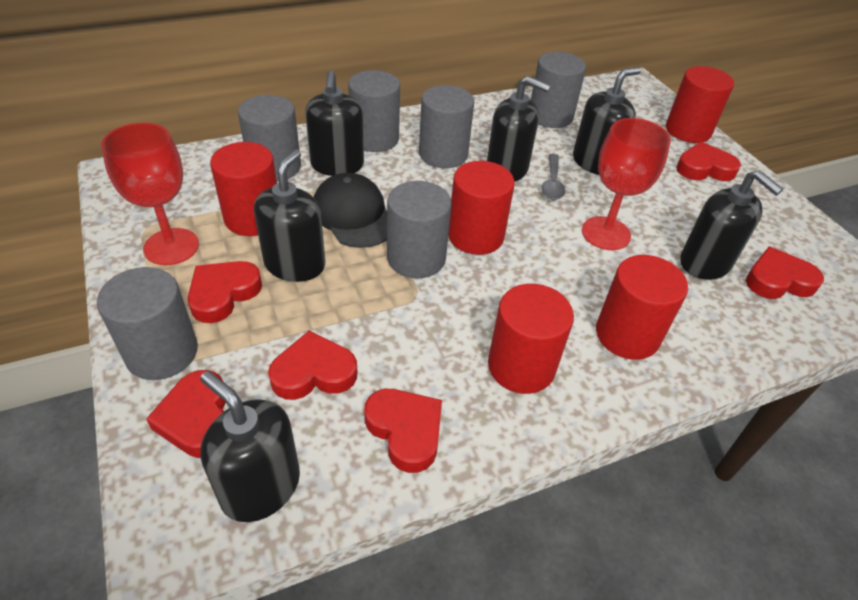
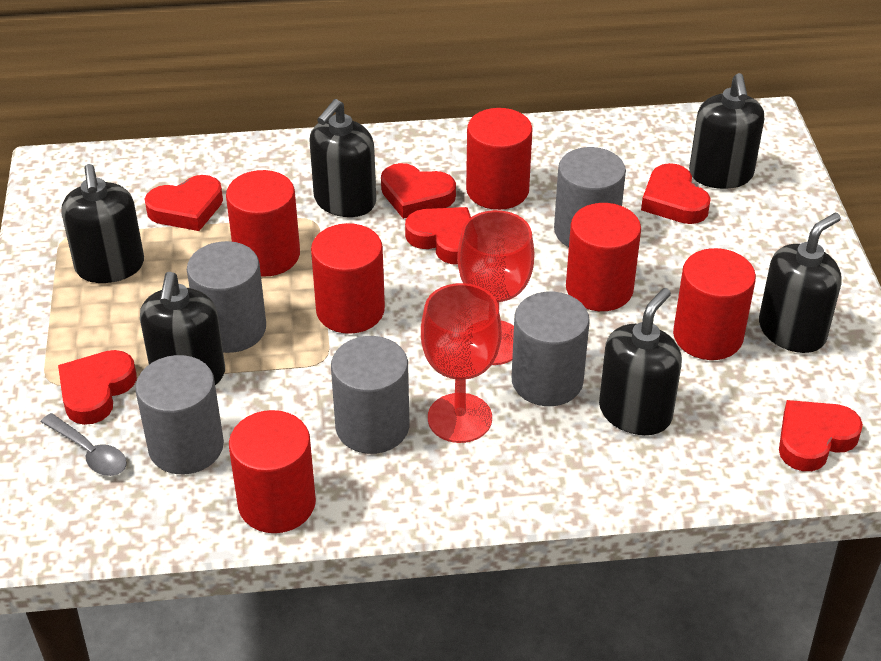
black cap: [313,173,387,248] = 1 -> none = 0
grey cylinder: [97,267,198,380] [238,95,301,182] [348,70,400,152] [387,181,452,278] [419,85,474,168] [531,52,586,128] = 6 -> [135,355,224,474] [187,241,266,353] [331,336,409,454] [512,292,590,406] [554,147,626,247] = 5
red cylinder: [210,142,277,236] [448,161,515,255] [488,284,574,394] [596,255,688,360] [666,66,734,143] = 5 -> [226,170,300,276] [229,410,316,533] [311,223,385,334] [466,108,533,210] [566,203,641,311] [673,248,756,360] = 6

